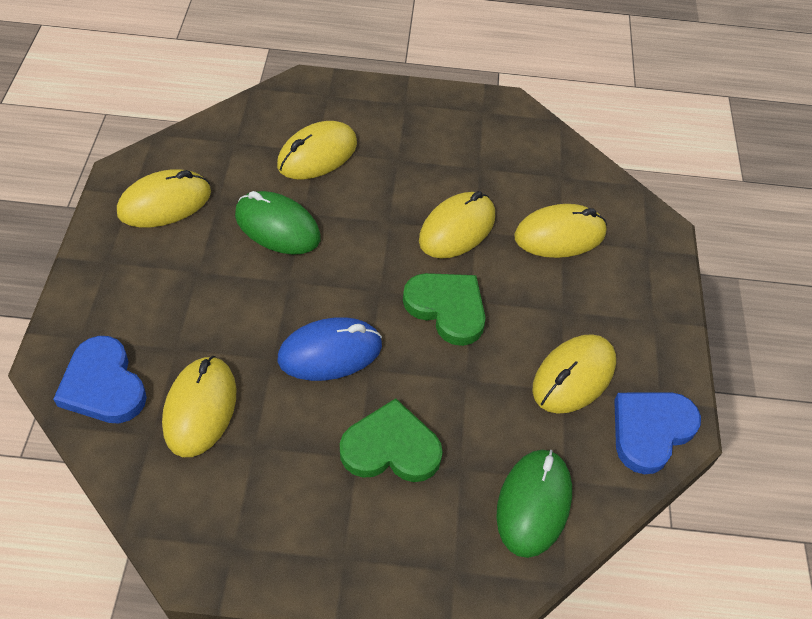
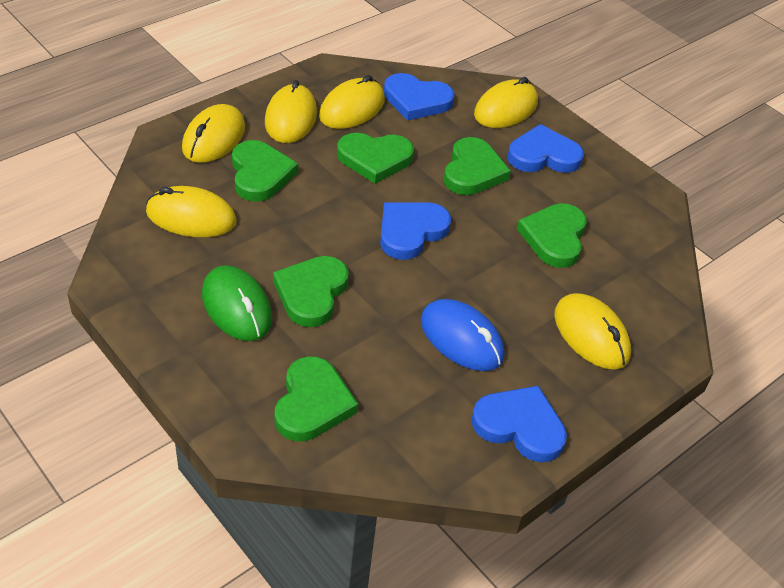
blue heart: [53,336,147,423] [614,392,701,474] = 2 -> [380,202,451,260] [384,73,455,121] [471,386,567,462] [508,124,584,173] = 4
green heart: [340,398,443,482] [403,273,485,346] = 2 -> [232,140,298,202] [273,256,349,327] [275,356,358,441] [337,133,414,184] [444,137,511,195] [517,203,587,268] = 6
green mouse: [235,191,321,255] [496,450,572,558] = 2 -> [202,265,272,341] = 1

